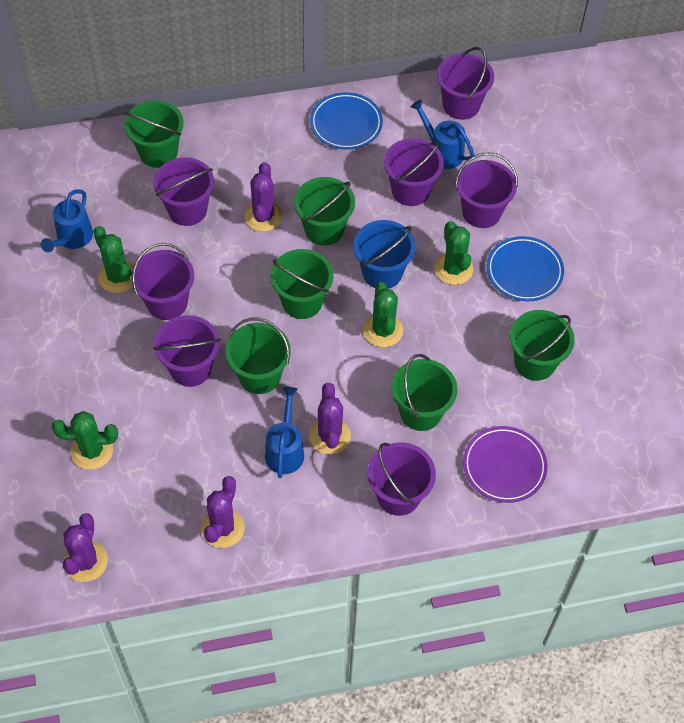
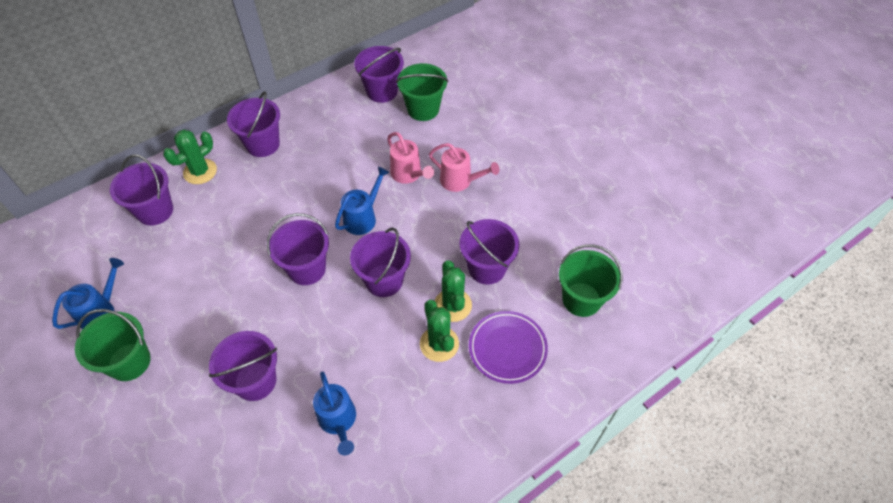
blue bucket: [353,220,416,289] = 1 -> none = 0
blue plate: [310,92,383,150] [486,236,564,301] = 2 -> none = 0
green bucket: [124,100,184,168] [226,317,291,394] [270,249,333,319] [294,177,355,246] [391,354,457,431] [510,310,575,381] = 6 -> [75,309,151,381] [396,63,448,121] [559,244,623,317] = 3
green cactus: [52,411,118,470] [93,226,134,293] [363,282,403,347] [434,221,473,285] = 4 -> [163,129,217,184] [420,300,459,362] [435,260,472,322] = 3
pink watering can: none = 0 -> [387,132,434,184] [429,143,499,192] = 2
purple cactus: [63,513,108,582] [201,476,245,548] [245,162,283,232] [309,383,351,454] = 4 -> none = 0

